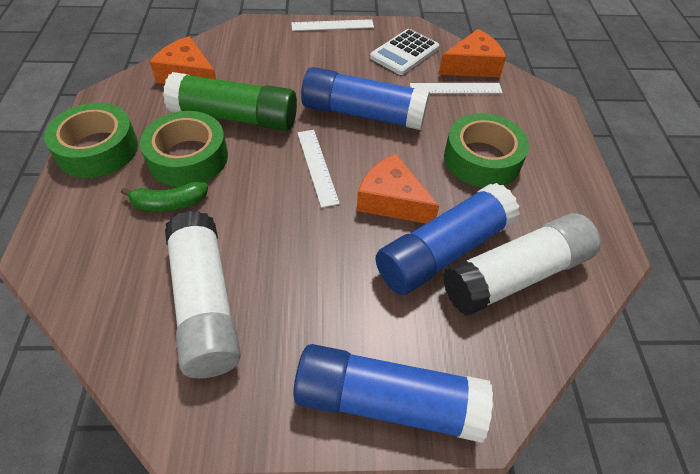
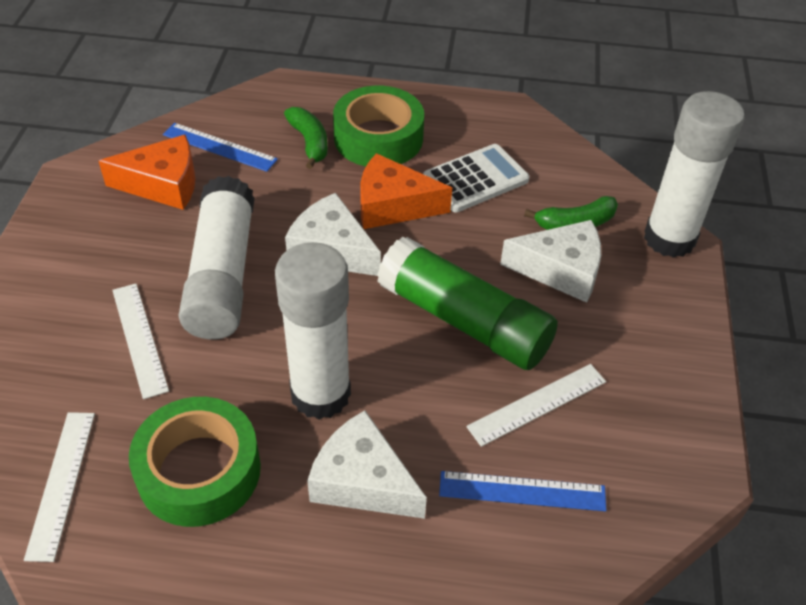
blue glue stick: [293,344,493,443] [301,67,430,130] [375,183,520,295] = 3 -> none = 0
blue ruler: none = 0 -> [163,123,278,172] [439,471,606,511] = 2
green banana: [121,182,208,211] = 1 -> [284,107,328,169] [524,196,618,230] = 2
green tape: [44,103,138,178] [140,111,228,187] [444,113,529,188] = 3 -> [129,397,261,527] [333,86,424,167] = 2
orange cheese: [150,36,216,84] [357,154,439,224] [438,29,506,77] = 3 -> [99,135,195,210] [360,153,452,229] = 2
white cheese: none = 0 -> [285,193,381,276] [307,410,427,519] [500,220,601,303] = 3
white glue stick: [165,211,241,378] [443,213,600,316] = 2 -> [178,176,255,339] [275,242,351,419] [644,91,745,258] = 3

